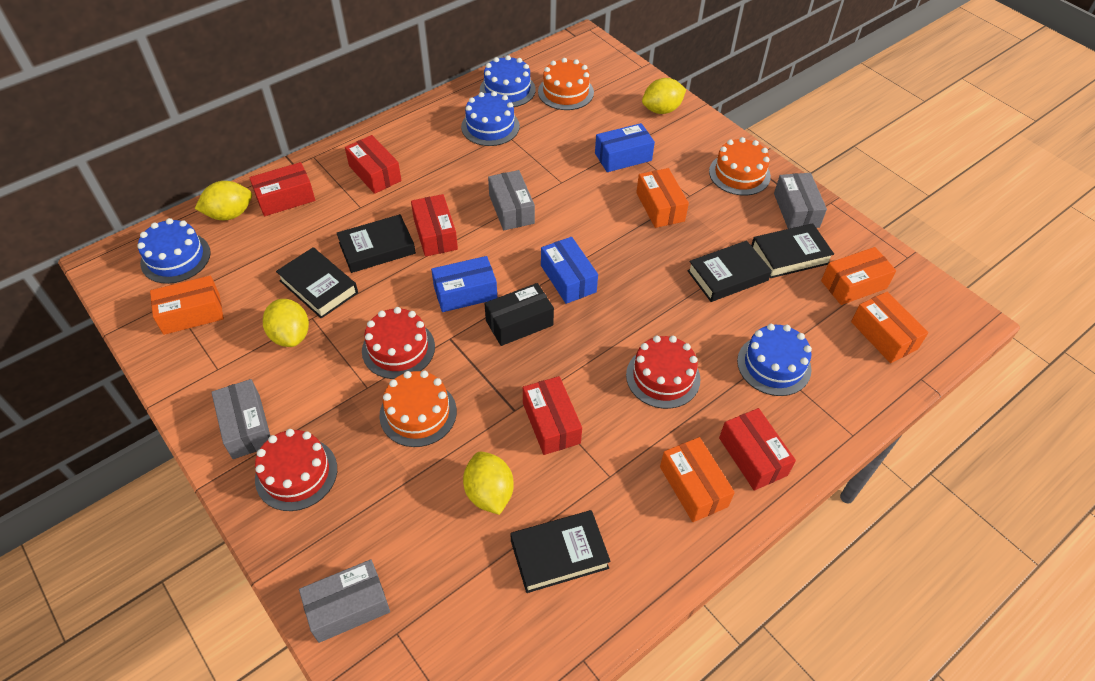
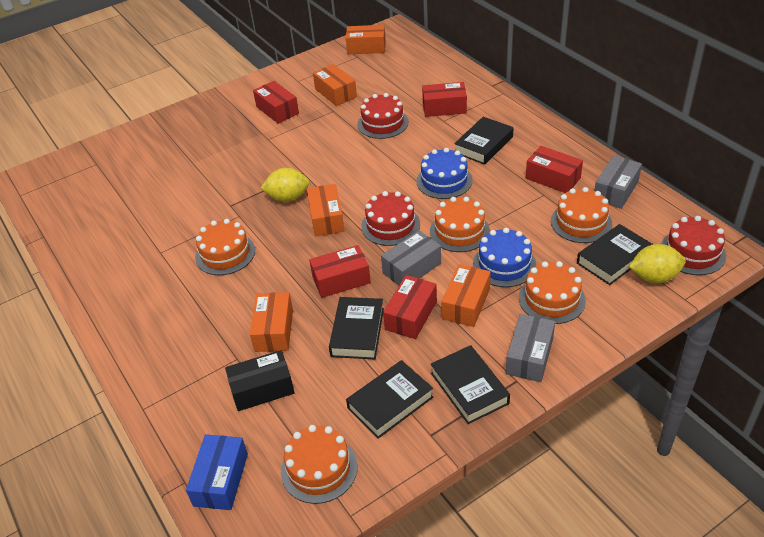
blue box: [431,256,497,312] [541,237,598,304] [595,123,655,172] = 3 -> [186,434,248,510] = 1
blue cake: [137,218,211,284] [461,91,520,146] [480,55,536,107] [737,324,812,396] = 4 -> [416,148,473,199] [473,228,536,287] = 2
grey box: [211,379,270,459] [299,559,390,643] [488,170,535,230] [774,173,827,229] = 4 -> [381,230,441,285] [506,314,555,382] [594,155,642,209] = 3
orange cake: [379,371,457,447] [538,58,594,110] [709,137,771,196] = 3 -> [195,219,255,275] [281,425,357,504] [430,197,490,252] [519,261,586,324] [551,187,612,243] = 5
yellow lemon: [195,181,252,220] [263,299,309,347] [463,452,514,515] [642,78,686,114] = 4 -> [261,168,309,202] [629,244,686,283] = 2

